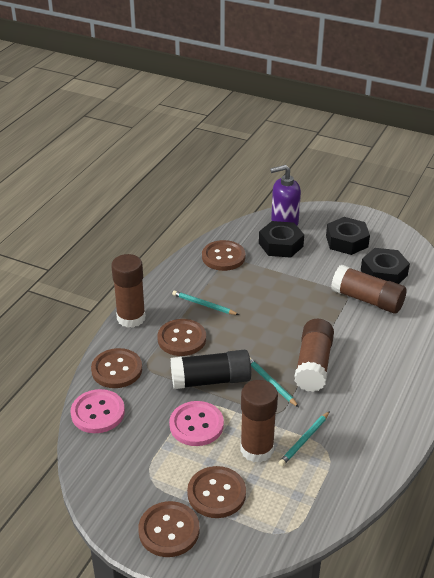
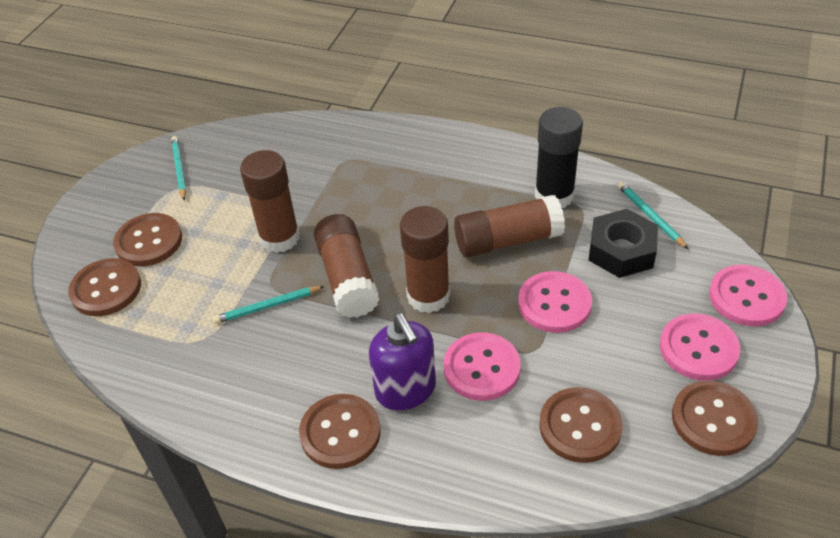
black nut: [259,221,304,258] [326,217,370,255] [361,248,410,284] = 3 -> [589,209,658,278] = 1
pink button: [71,389,125,433] [169,401,224,446] = 2 -> [444,332,521,401] [518,271,592,333] [660,313,740,381] [709,265,787,326] = 4

